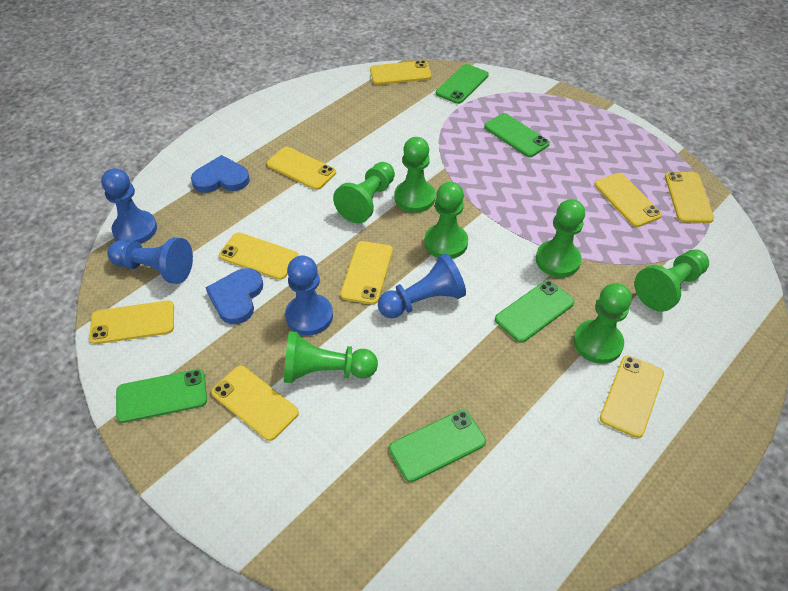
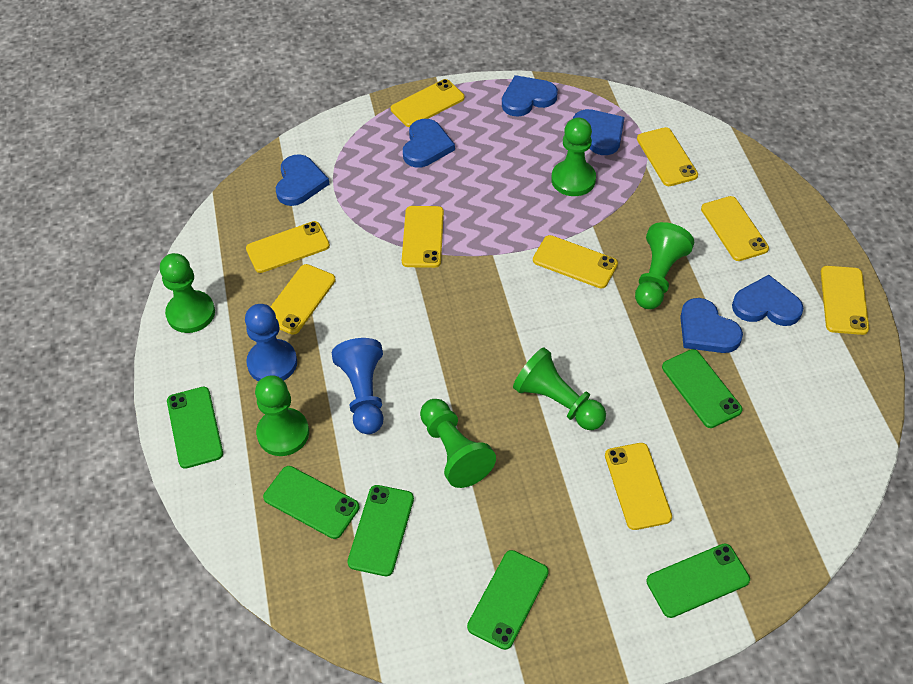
blue heart: [191,155,250,193] [206,268,263,324] = 2 -> [276,154,329,206] [403,119,455,167] [502,75,558,116] [573,109,624,155] [680,298,743,353] [732,275,803,326] = 6
blue pawn: [101,168,157,244] [107,237,193,284] [285,255,333,336] [378,253,466,318] = 4 -> [245,304,297,381] [332,338,384,434] = 2
green pawn: [284,331,378,383] [333,162,395,223] [394,137,436,213] [424,182,468,259] [536,199,585,277] [573,283,632,364] [634,249,709,312] = 7 -> [160,253,215,333] [255,375,309,456] [420,399,496,488] [513,347,606,430] [551,118,596,196] [635,222,694,309] = 6
green phone: [116,369,207,423] [389,410,486,482] [436,64,489,104] [484,113,550,157] [495,280,574,343] = 5 -> [167,387,223,469] [263,466,360,539] [347,485,414,576] [467,550,549,650] [646,543,750,618] [662,349,742,428] = 6

